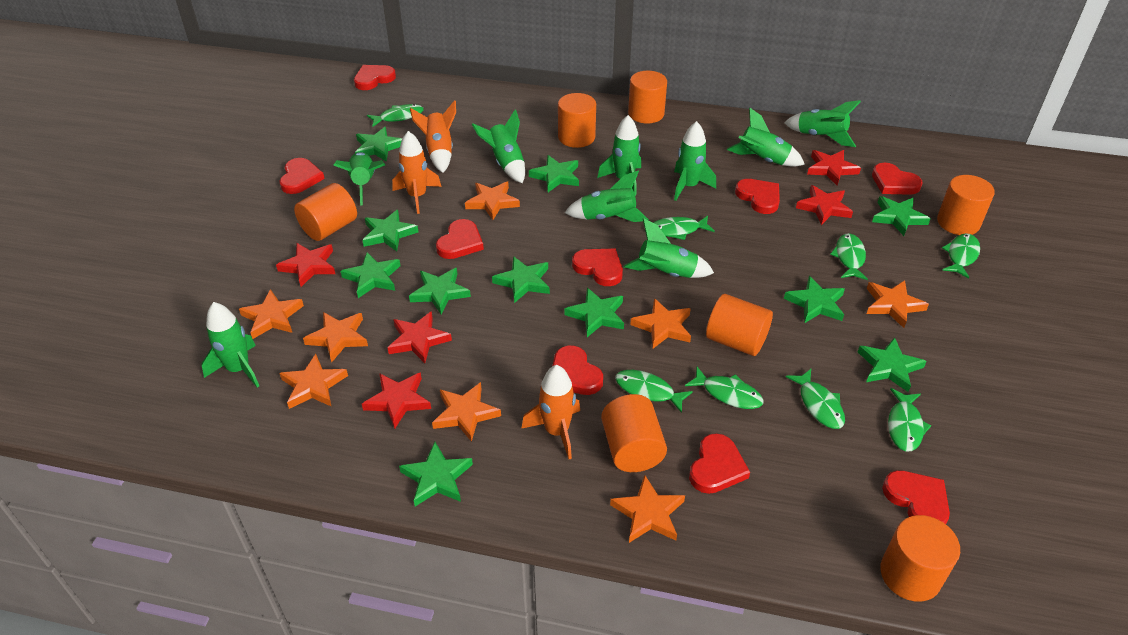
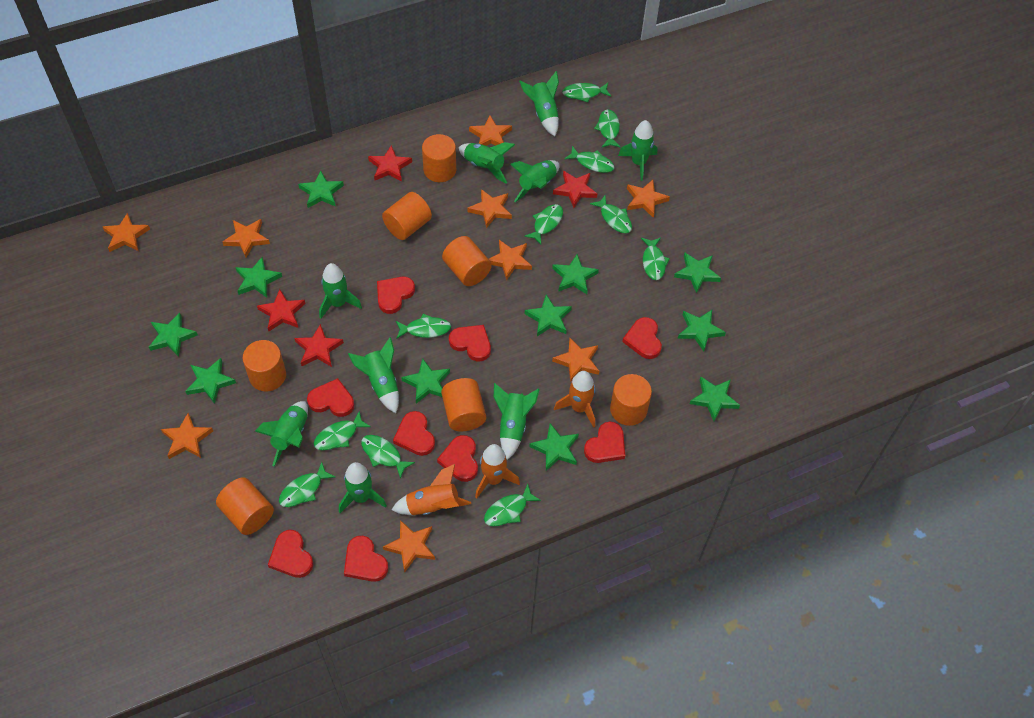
green fish: [367,104,424,127] [615,370,693,413] [653,216,715,240] [685,367,764,409] [786,369,845,429] [830,233,868,280] [888,388,931,451] [942,233,980,279] = 8 -> [279,462,335,507] [314,411,371,450] [361,435,415,479] [396,314,451,339] [484,484,541,526] [524,204,563,245] [562,83,611,102] [564,146,615,173] [590,196,632,233] [594,109,620,147] [641,237,670,280] = 11
orange star: [239,289,304,339] [279,354,348,409] [303,312,368,362] [432,382,501,442] [465,182,520,220] [610,475,685,543] [630,298,691,349] [867,280,929,328] = 8 -> [103,213,150,252] [161,413,213,459] [223,219,270,258] [383,520,435,573] [467,189,512,228] [469,115,512,146] [489,240,532,280] [552,338,599,382] [627,179,670,218] = 9
red star: [276,243,335,287] [362,372,431,429] [388,311,452,363] [796,185,853,225] [807,150,861,185] = 5 -> [257,289,306,331] [295,324,344,367] [368,145,412,182] [553,171,597,208] = 4

